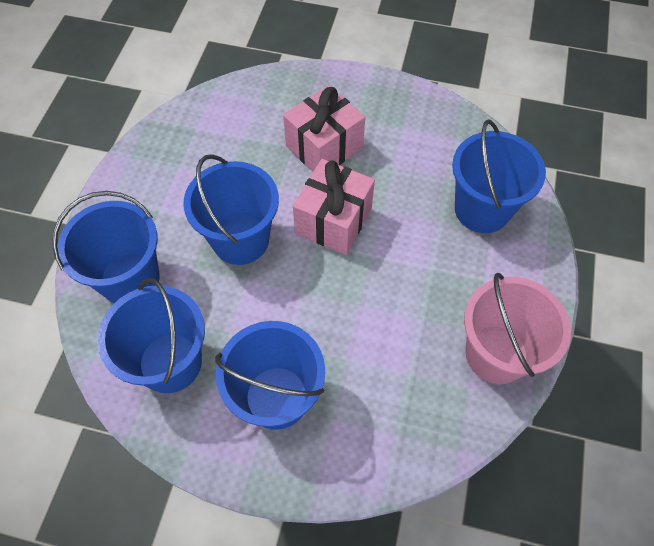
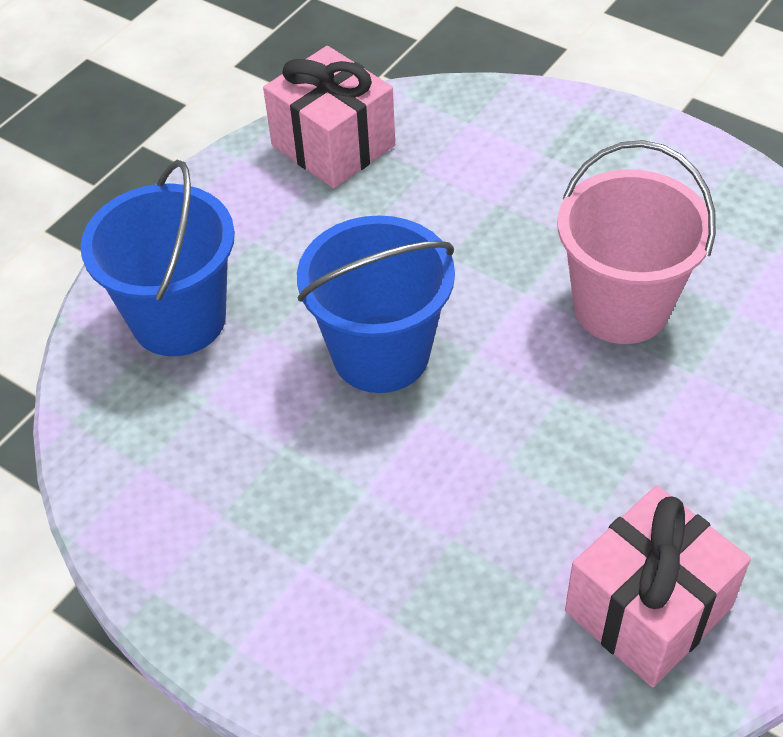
blue bucket: [52,191,160,303] [97,278,205,393] [183,154,279,265] [215,321,325,430] [452,119,546,233] = 5 -> [81,160,235,356] [297,215,455,393] = 2

